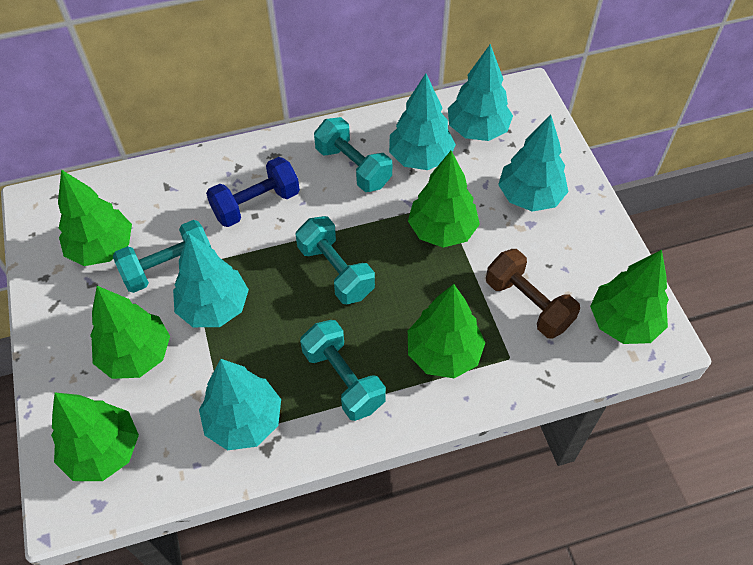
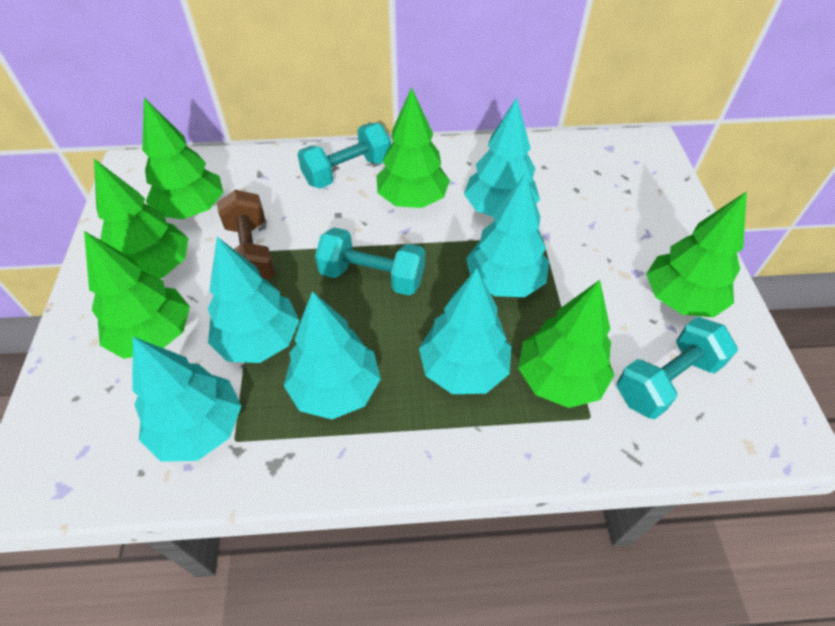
blue dumbbell: [206,157,300,227] = 1 -> none = 0
turquoise dumbbell: [113,220,211,293] [295,216,375,304] [300,320,386,421] [314,117,392,192] = 4 -> [297,123,391,189] [315,227,425,296] [617,317,738,419] = 3
turquoise tree: [173,233,249,327] [199,359,281,450] [389,73,456,170] [448,44,513,141] [498,114,568,212] = 5 -> [132,337,241,462] [208,237,299,363] [284,291,381,420] [419,268,511,394] [464,98,540,217] [466,173,549,297] = 6

